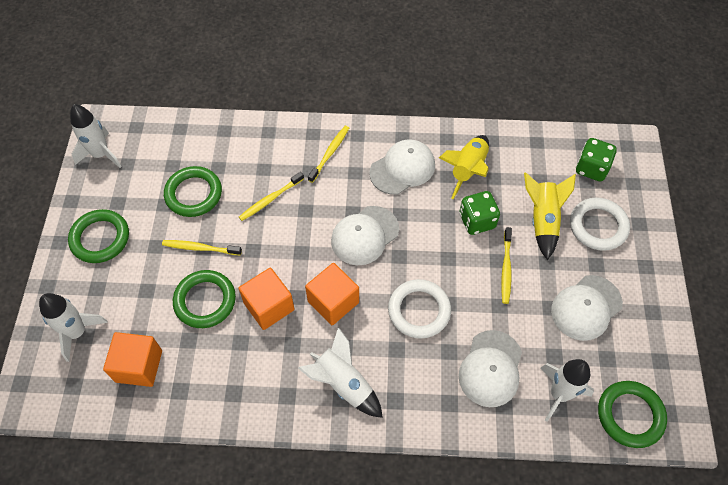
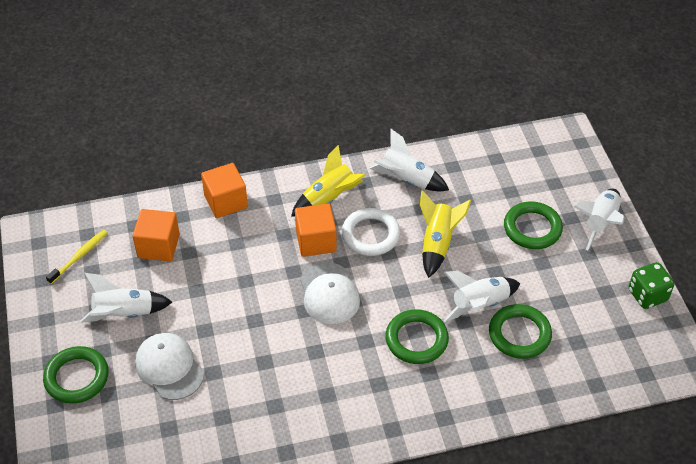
green dice: [459,191,500,235] [576,138,617,181] = 2 -> [629,262,674,309] = 1
white cap: [331,206,399,265] [370,140,435,195] [458,330,522,407] [551,275,623,341] = 4 -> [135,333,204,400] [300,262,360,324] = 2
white ring: [388,279,451,339] [570,198,630,251] = 2 -> [342,208,400,256] = 1
yellow toothbrush: [162,240,242,255] [239,172,304,221] [308,126,349,183] [501,227,512,304] = 4 -> [46,230,108,284] = 1

